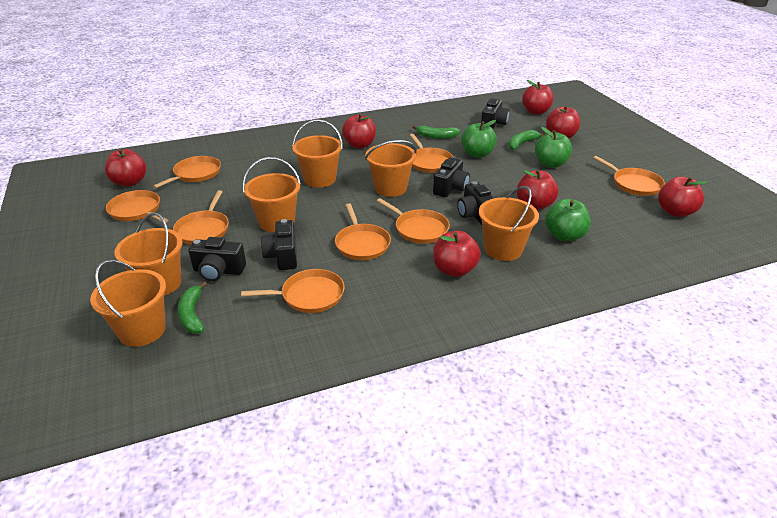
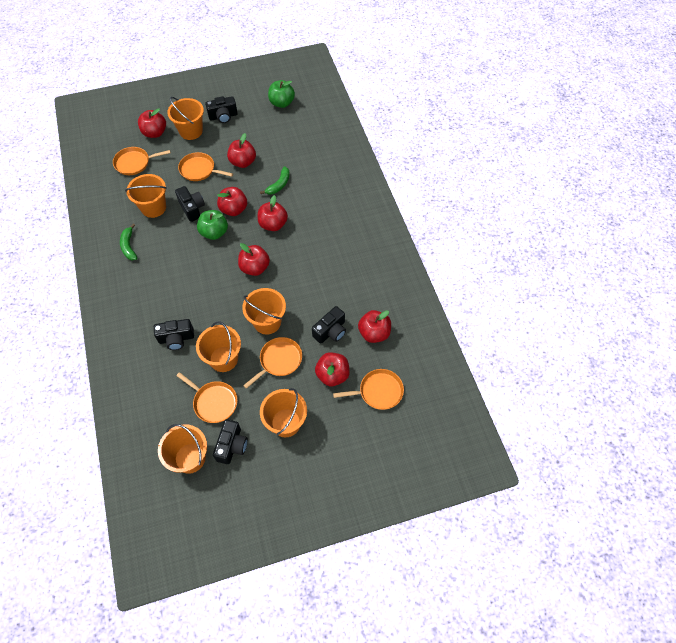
green apple: [461,120,497,158] [535,127,572,168] [545,199,591,242] = 3 -> [197,210,228,240] [268,80,295,108] = 2
green banana: [177,281,207,334] [413,125,460,139] [508,130,546,150] = 3 -> [120,224,137,260] [260,166,290,195] = 2
orange pan: [106,190,168,222] [153,156,221,189] [173,190,229,245] [241,269,345,313] [335,203,391,260] [377,198,450,244] [410,134,454,173] [593,156,665,196] = 8 -> [113,147,171,175] [176,372,237,423] [178,152,233,181] [243,337,302,389] [333,369,404,410] = 5

